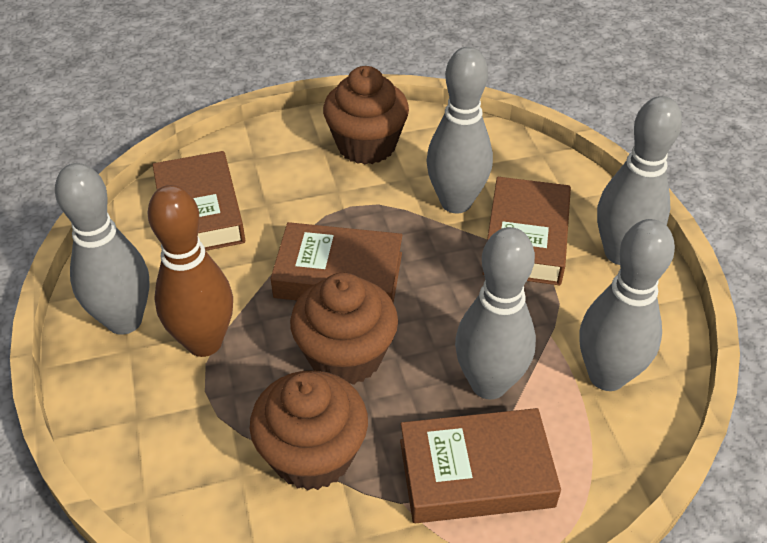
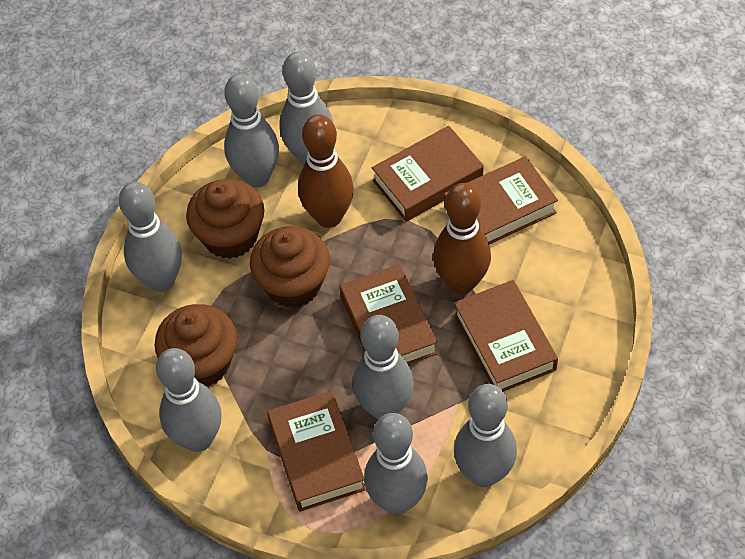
brown book: [152,151,245,251] [270,222,402,303] [400,408,561,523] [483,177,571,285] = 4 -> [267,390,366,512] [340,264,438,365] [372,126,484,222] [444,156,558,245] [454,280,558,392] = 5
brown bowling pin: [148,185,233,357] = 1 -> [298,114,354,228] [433,183,491,294] = 2
grey bowling pin: [55,163,150,335] [426,47,493,213] [455,227,536,400] [579,219,675,391] [597,96,682,265] = 5 -> [119,182,182,292] [156,348,221,452] [224,73,279,188] [279,51,333,165] [353,315,414,419] [364,413,428,514] [454,384,517,487] = 7

